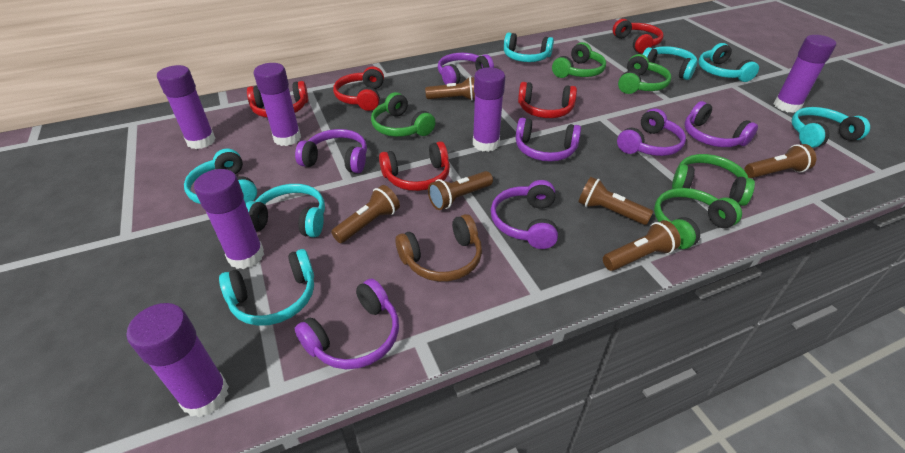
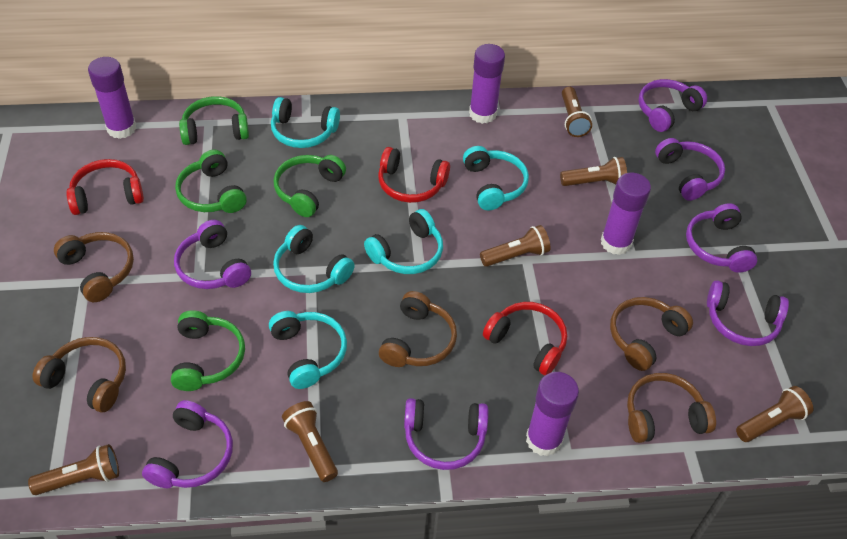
brown headphones: [395,214,482,282] = 1 -> [33,337,126,412] [54,232,134,302] [379,291,457,367] [610,297,693,371] [627,373,716,443] = 5
green headphones: [371,92,435,137] [552,42,606,78] [618,54,671,94] [654,188,742,249] [672,154,755,206] = 5 -> [171,310,245,391] [175,150,247,213] [179,96,249,145] [273,155,346,217] = 4
purple glue stick: [127,303,229,417] [157,65,216,149] [194,169,264,269] [254,63,301,146] [473,67,505,152] [774,35,836,113] = 6 -> [88,57,137,139] [469,44,505,124] [526,372,579,456] [601,173,651,255] = 4
red headphones: [247,81,308,118] [333,66,384,111] [379,141,450,191] [518,82,577,118] [613,19,664,53] = 5 -> [66,159,144,215] [378,147,450,203] [483,302,567,375] = 3
turquoise headphones: [184,149,257,204] [219,249,314,326] [245,184,325,237] [504,32,554,62] [642,46,698,80] [698,43,759,82] [791,107,870,148] = 7 -> [269,311,347,389] [271,97,340,148] [273,225,355,293] [364,209,443,274] [463,146,529,210] = 5

